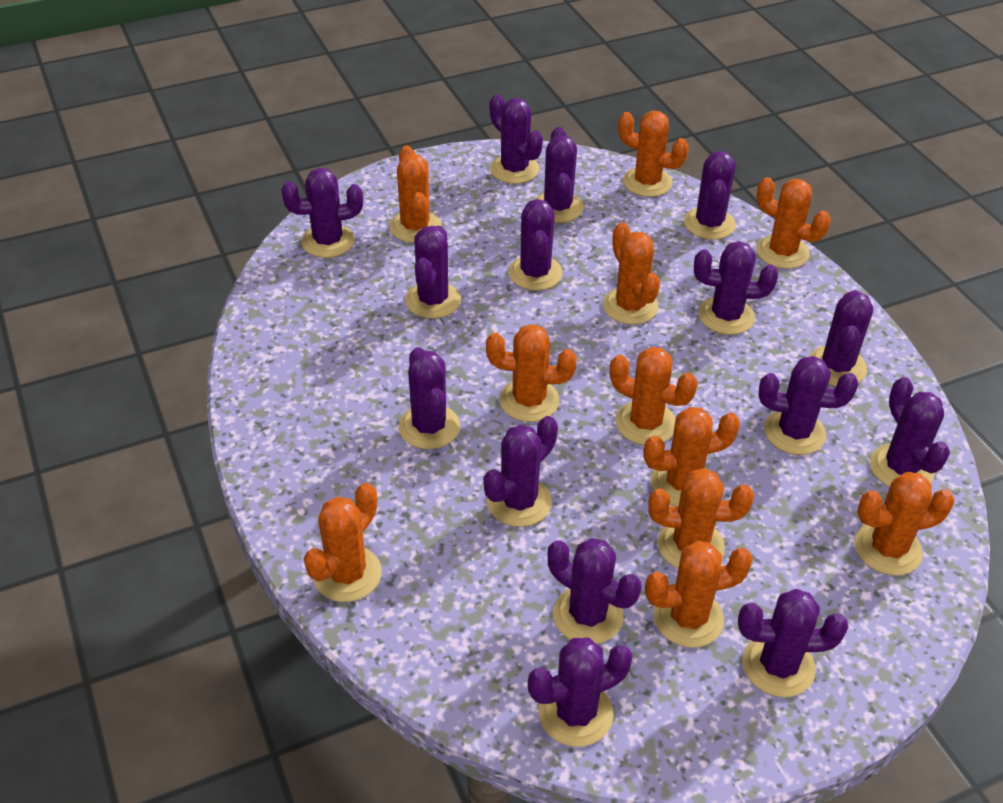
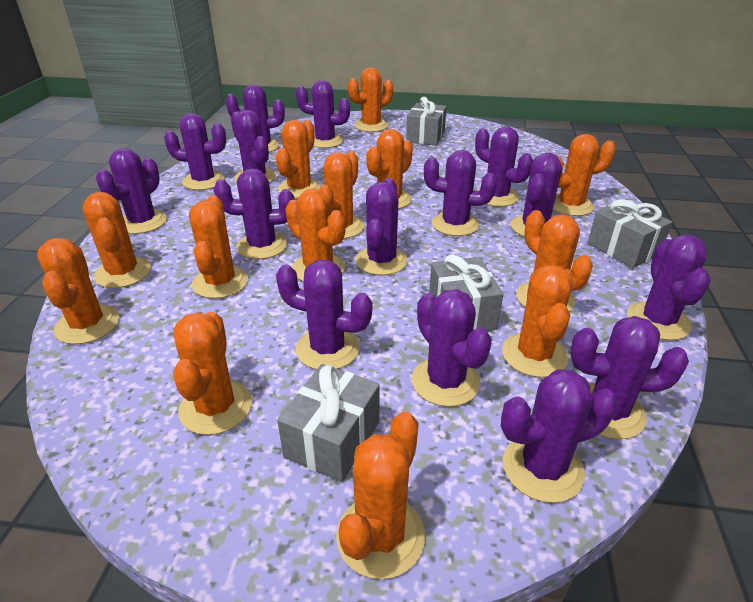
grey gift: none = 0 -> [277,364,380,482] [406,97,447,146] [429,255,503,331] [588,200,672,268] = 4
orange cactus: [304,483,382,602] [389,146,442,243] [486,324,577,422] [603,222,660,325] [610,347,698,445] [618,111,689,197] [643,407,740,507] [645,541,753,648] [648,468,754,568] [756,177,831,269] [855,472,955,576] = 11 -> [37,238,119,344] [82,192,151,288] [173,312,252,435] [189,195,248,299] [276,120,321,198] [286,188,346,282] [319,151,364,239] [336,411,425,579] [348,68,393,132] [366,129,413,209] [502,265,573,378] [516,210,593,311] [553,134,616,216] = 13

